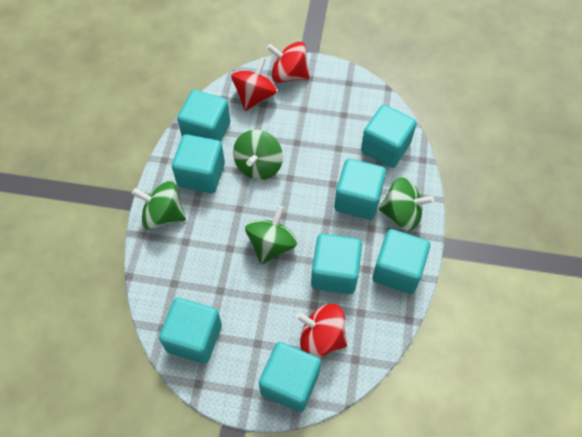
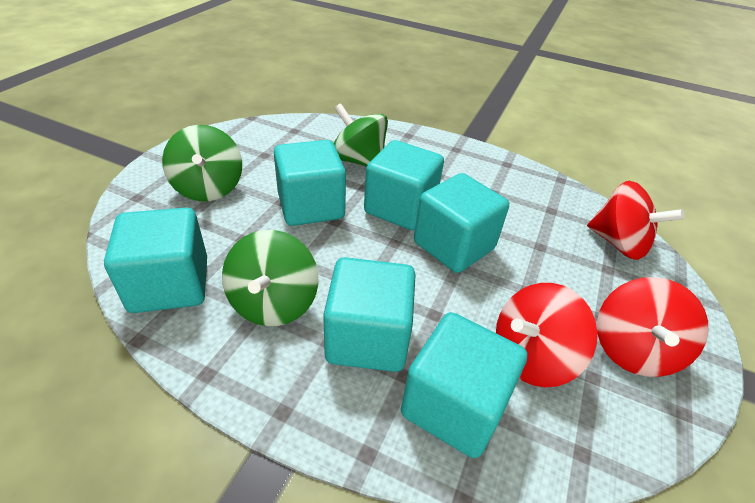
green spinning top: [132,181,186,230] [233,130,283,180] [245,206,298,265] [379,177,434,231] = 4 -> [162,125,242,201] [222,230,318,326] [334,103,388,167] = 3
turquoise cube: [159,298,222,364] [172,134,225,193] [177,90,230,142] [259,342,321,412] [311,234,362,294] [334,159,386,220] [361,105,417,168] [373,229,430,294] = 8 -> [104,208,207,313] [274,140,346,226] [323,257,416,372] [364,140,444,230] [401,312,527,458] [414,173,509,273] = 6

